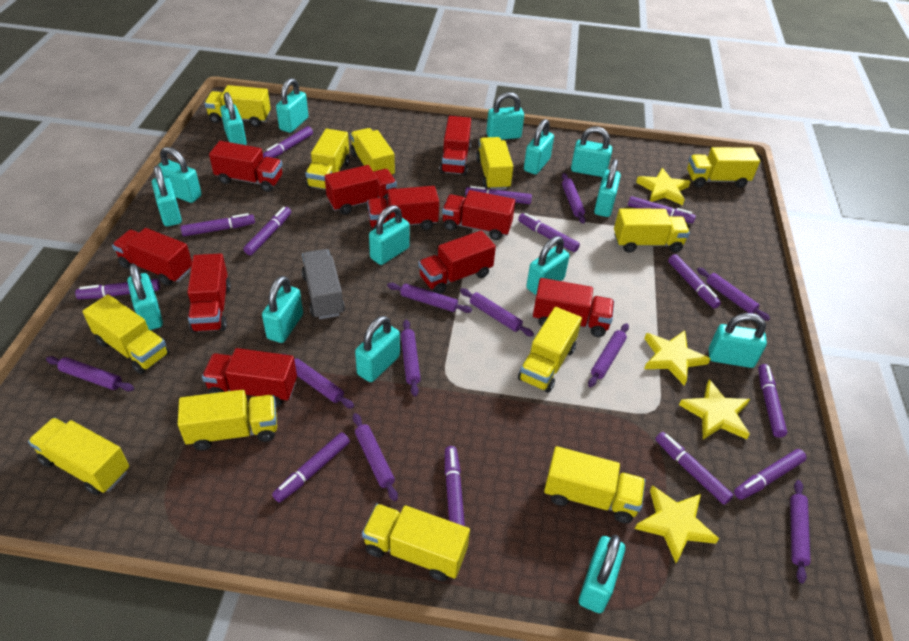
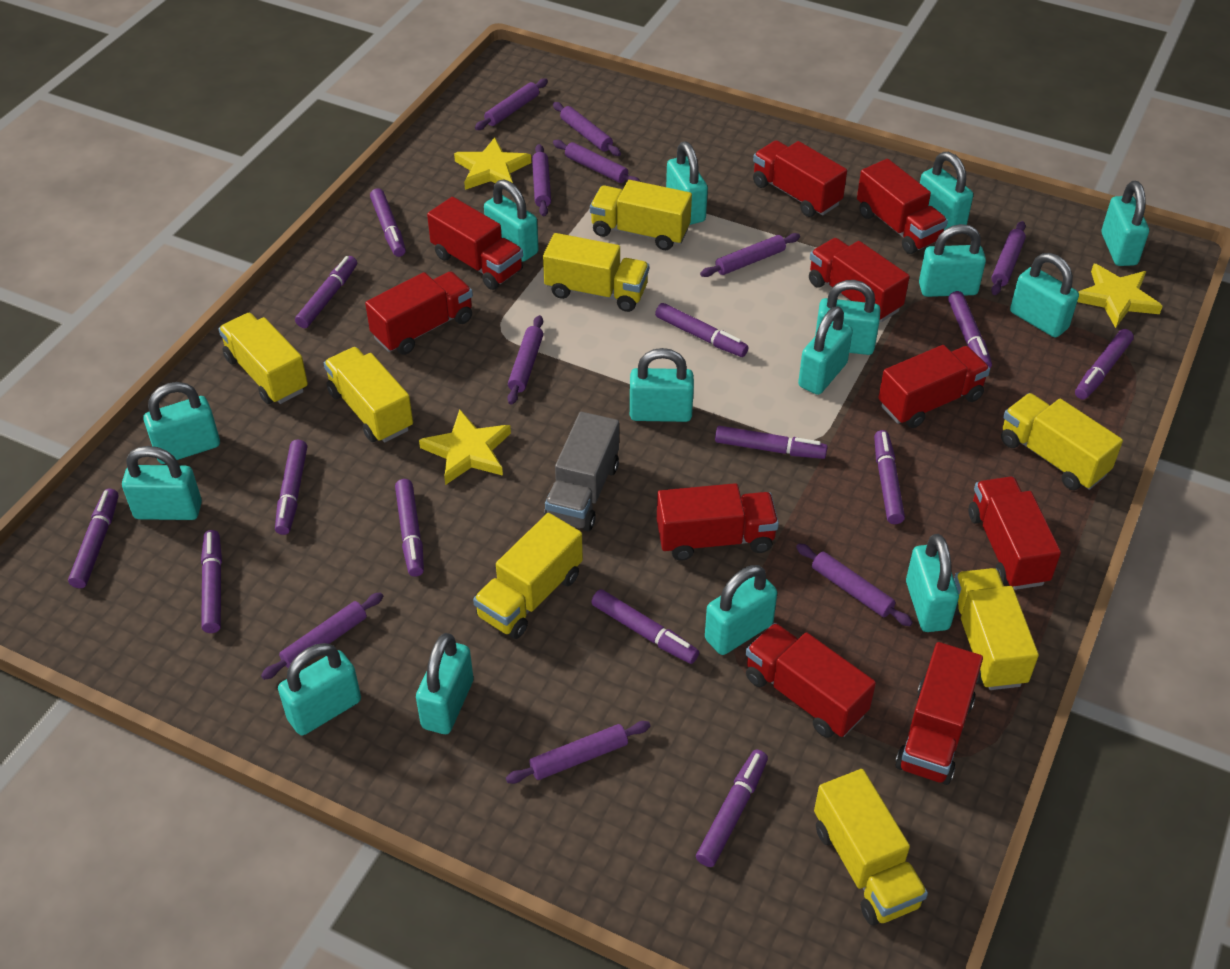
yellow star: [635,485,719,563] [636,168,691,205] [644,331,710,386] [679,380,750,439] = 4 -> [419,410,511,485] [454,137,531,190] [1077,264,1163,328] = 3
yellow truck: [28,417,129,495] [82,294,170,374] [178,390,277,451] [204,85,271,127] [305,129,349,190] [350,128,395,175] [362,504,470,581] [476,137,513,190] [518,307,582,393] [544,446,645,523] [614,209,690,253] [687,147,760,188] = 12 -> [218,313,308,404] [324,347,413,443] [473,513,583,639] [543,233,649,312] [590,180,692,250] [814,769,928,925] [954,568,1039,690] [1001,393,1123,490] = 8

